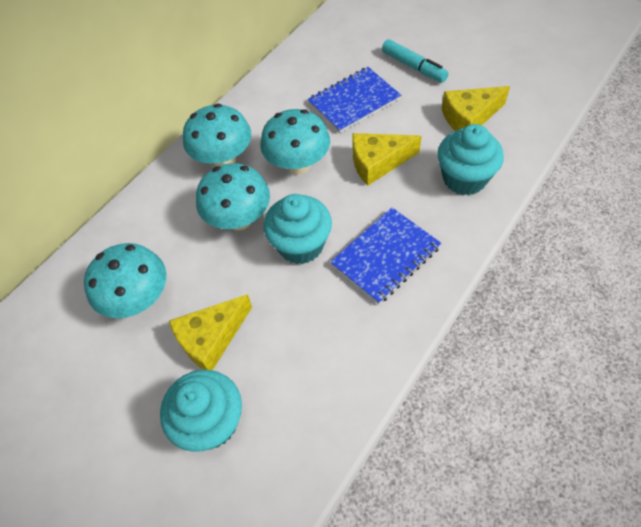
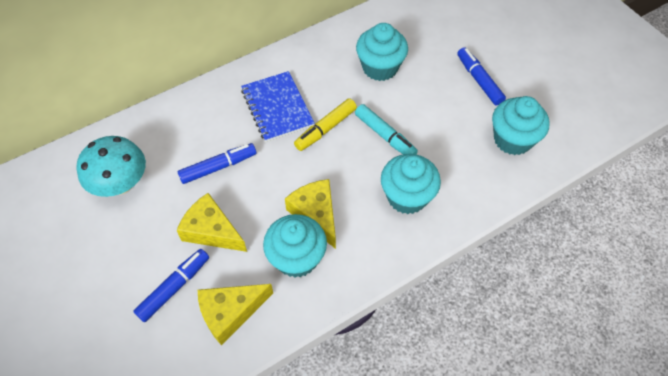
blue marker: none = 0 -> [133,249,209,322] [178,143,256,184] [457,47,506,105] = 3
blue notebook: [308,67,401,133] [330,208,441,304] = 2 -> [241,71,315,142] = 1
turquoise cupcake: [160,370,242,451] [263,194,332,264] [437,124,504,195] = 3 -> [263,214,327,278] [356,23,408,81] [381,154,441,214] [492,96,550,155] = 4
turquoise mushroom: [84,243,166,318] [183,104,251,167] [196,163,270,230] [260,109,330,174] = 4 -> [77,136,146,197] = 1
yellow marker: none = 0 -> [294,98,357,151] = 1

